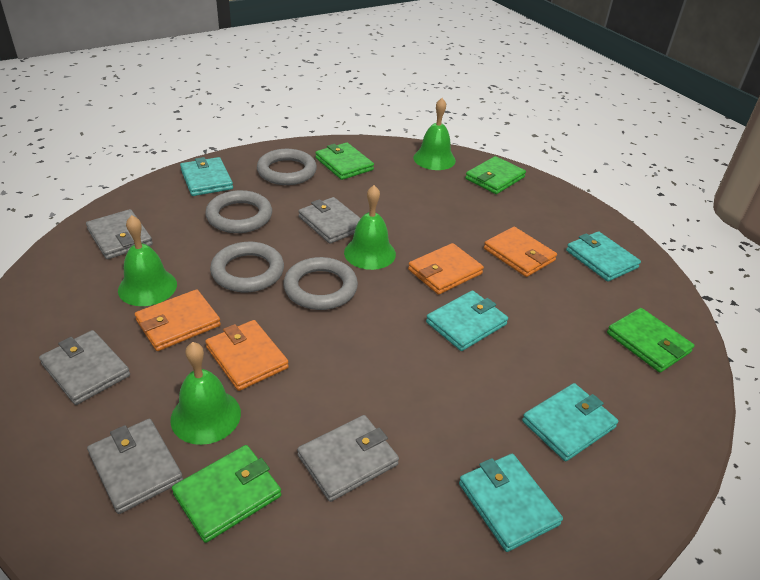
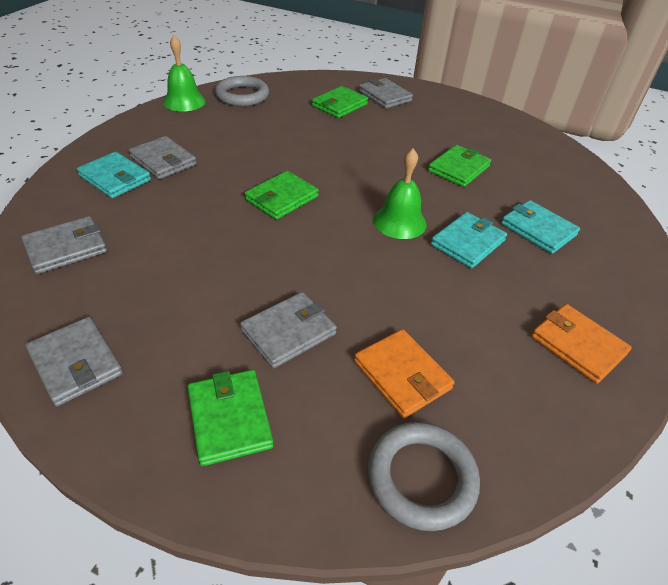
green bell: [118,215,177,306] [170,342,241,445] [344,185,396,270] [413,98,456,170] = 4 -> [163,35,205,112] [373,148,427,239] = 2
grey ring: [205,190,272,233] [210,242,284,292] [257,149,317,185] [283,257,358,310] = 4 -> [215,76,269,106] [368,422,480,531] = 2
orange wallet: [135,289,221,351] [205,320,289,391] [408,243,484,295] [484,227,557,277] = 4 -> [354,329,455,418] [531,304,632,384] = 2
turquoise wallet: [180,157,233,196] [426,290,508,351] [459,454,563,552] [522,383,618,461] [566,231,641,282] = 5 -> [77,152,151,198] [431,212,507,268] [501,200,580,254] = 3

